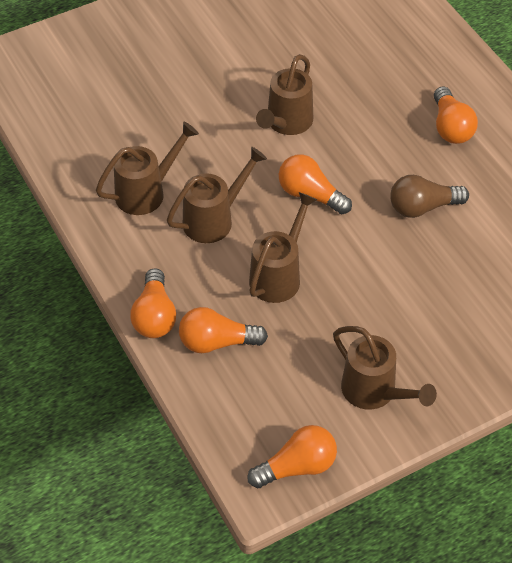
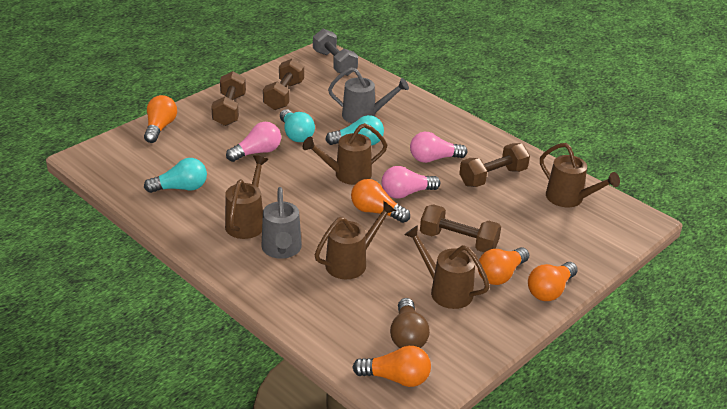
brown dumbbell: none = 0 -> [211,71,246,126] [263,59,304,110] [420,204,501,252] [459,143,530,187] = 4
grey dumbbell: none = 0 -> [313,29,358,76] = 1
grey watering can: none = 0 -> [261,187,302,259] [328,67,409,124] = 2
pink light bulb: none = 0 -> [226,122,281,162] [382,166,440,199] [410,132,467,163] = 3
turquoise light bulb: none = 0 -> [144,158,207,193] [280,109,315,142] [325,115,384,146] = 3

